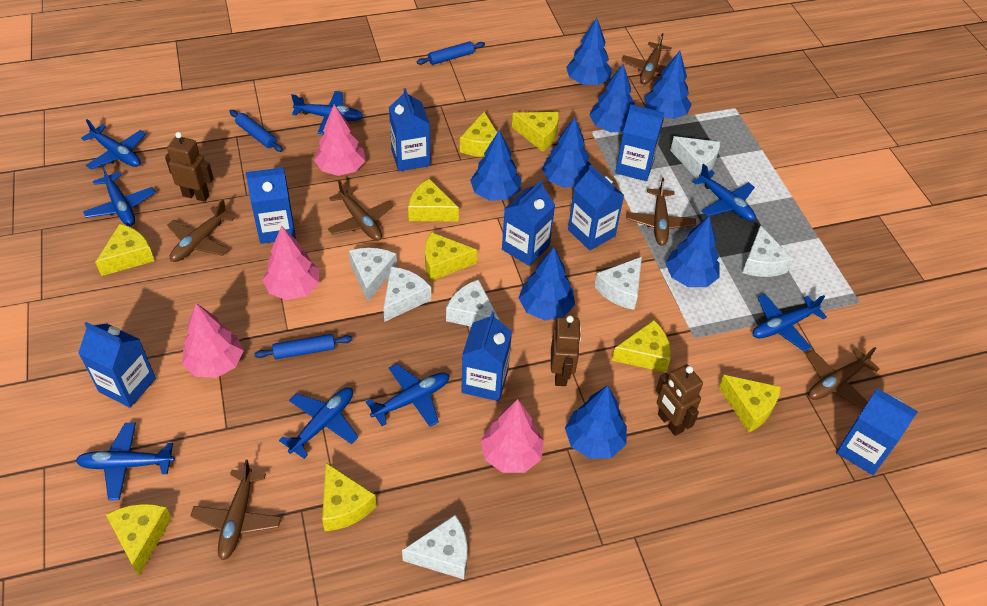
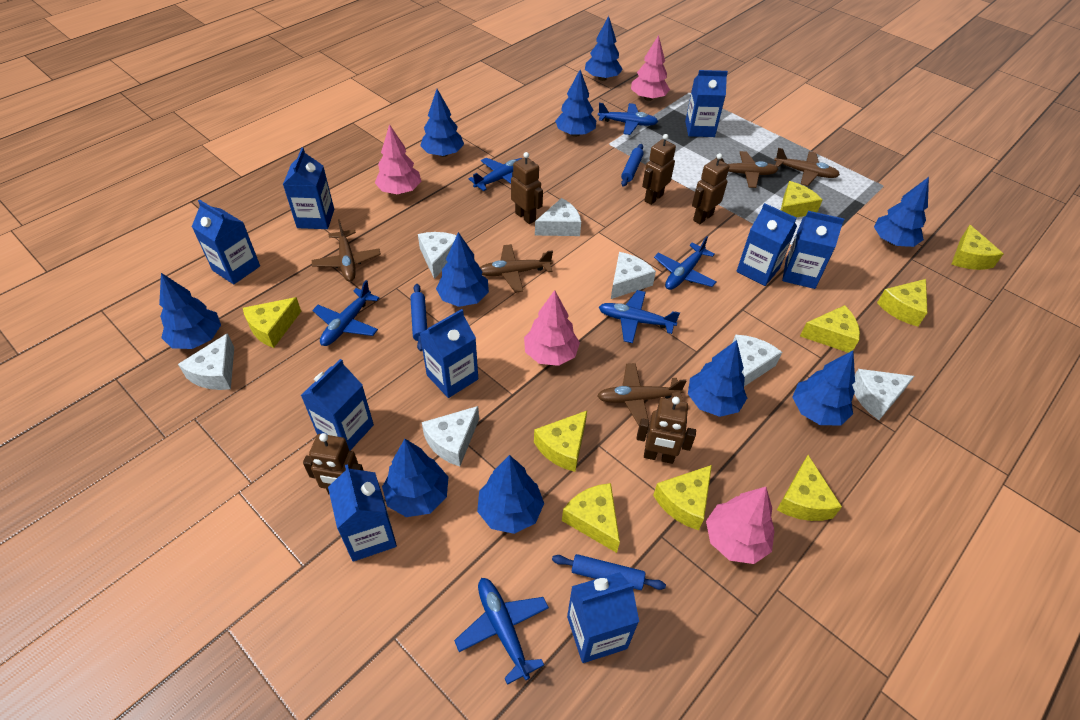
blue carton: [78,322,156,408] [246,167,296,244] [389,88,430,171] [461,311,512,401] [502,180,555,266] [568,165,624,250] [615,104,664,181] [836,388,918,475] = 8 -> [192,199,260,284] [283,148,334,229] [301,359,374,451] [328,464,397,562] [420,309,478,398] [567,572,639,663] [685,70,728,137] [736,203,797,286] [782,211,844,289] = 9
blue plane: [75,423,175,500] [81,119,146,170] [83,164,156,226] [279,388,358,459] [291,91,363,135] [366,364,450,427] [693,164,756,221] [753,294,827,352] = 8 -> [312,280,380,346] [454,578,549,685] [469,158,522,191] [598,103,658,135] [599,290,680,343] [654,236,717,290] = 6
blue tree: [470,130,521,201] [519,247,575,320] [542,117,591,188] [565,385,627,459] [566,18,612,85] [589,64,635,132] [645,51,692,119] [666,216,720,287] = 8 -> [159,273,221,349] [382,439,448,517] [420,89,464,157] [436,232,489,307] [477,455,544,534] [555,70,597,137] [585,16,623,81] [688,340,747,417] [793,351,855,425] [874,177,929,247] = 10
brown plane: [167,199,235,262] [190,460,281,560] [328,180,393,241] [622,33,672,85] [626,178,696,246] [806,347,880,409] = 6 -> [311,219,381,281] [480,244,553,293] [597,363,686,425] [716,151,779,188] [774,148,840,186] = 5
brown robot: [165,132,214,202] [551,316,581,386] [656,364,703,436] = 3 -> [303,433,364,495] [511,152,543,224] [636,397,696,464] [642,134,676,205] [692,153,729,224] = 5

